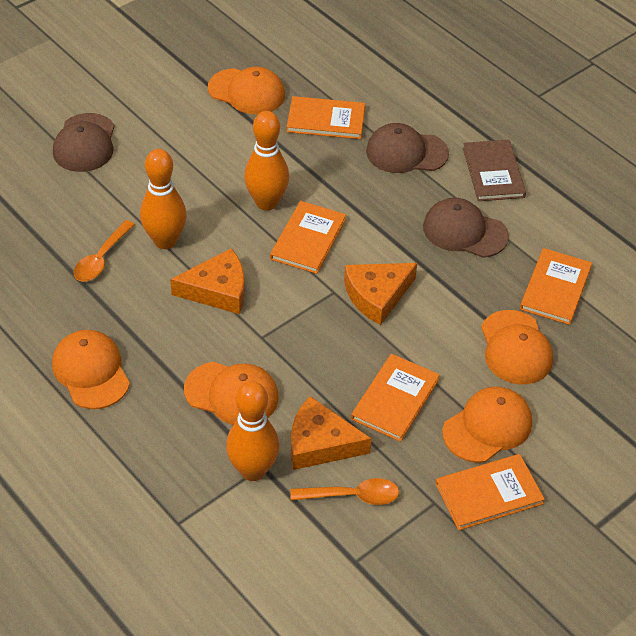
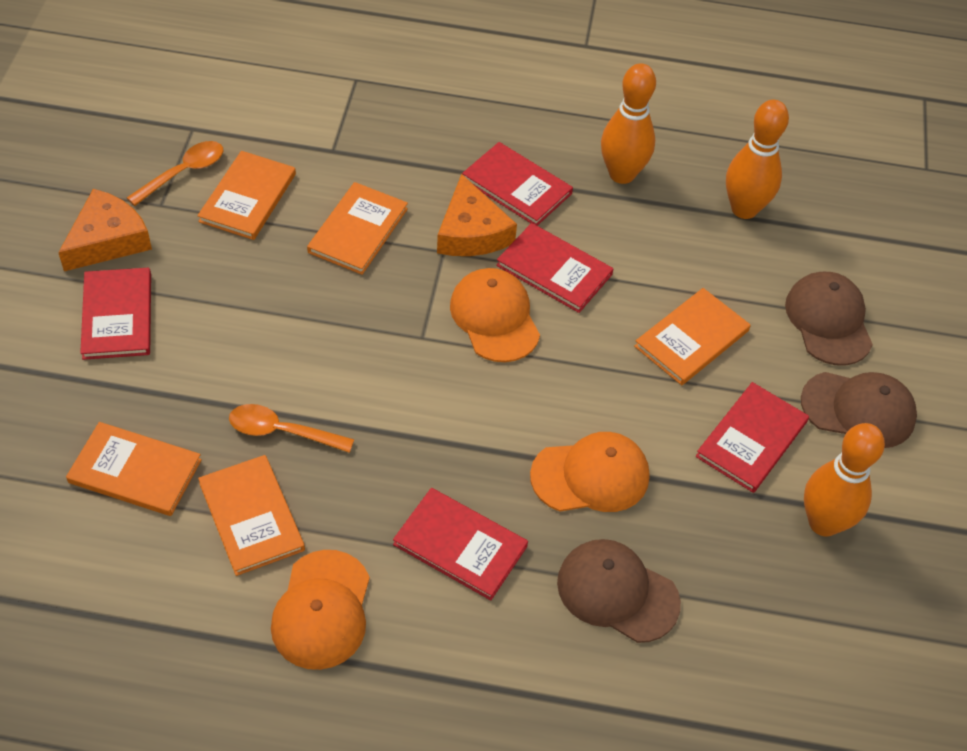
brown book: [463,140,526,201] = 1 -> none = 0
orange cap: [52,330,130,409] [184,362,279,425] [208,67,285,114] [442,387,532,463] [481,310,553,384] = 5 -> [271,550,370,670] [450,268,540,362] [530,432,649,512] = 3
orange cheese: [170,248,245,314] [291,396,372,470] [344,263,417,325] = 3 -> [58,189,152,271] [437,174,517,256] = 2
red book: none = 0 -> [80,268,151,360] [393,488,528,600] [462,142,573,226] [496,223,613,313] [696,382,809,493] = 5

